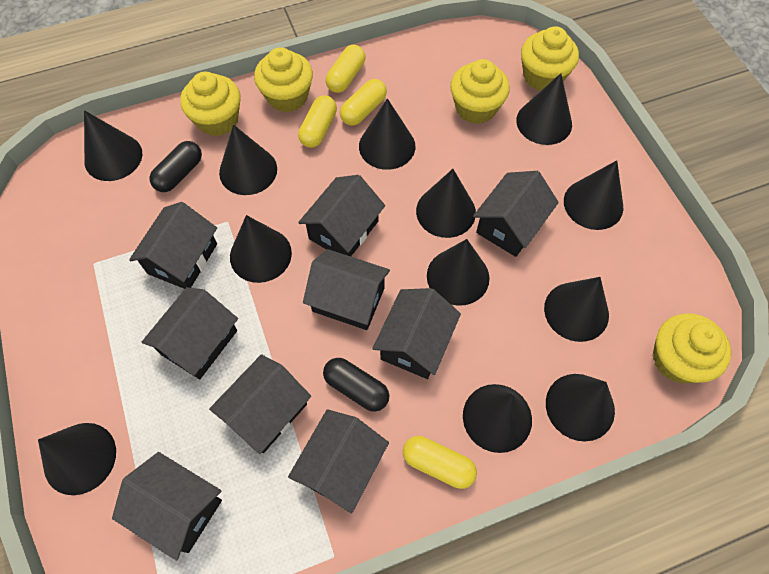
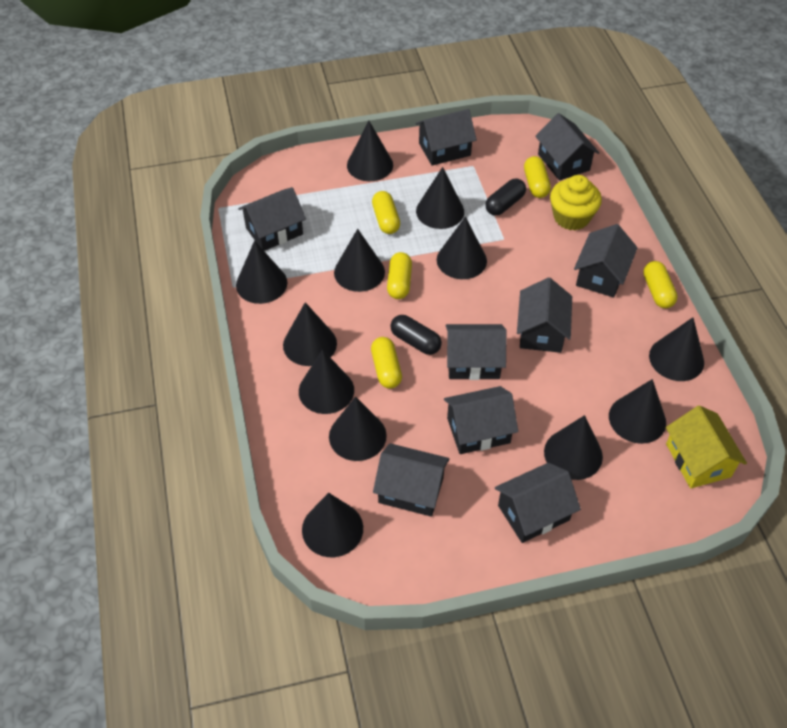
yellow capsule: [298,95,337,148] [326,45,365,93] [340,79,387,126] [403,436,477,489] = 4 -> [371,337,402,389] [372,191,400,234] [387,252,412,299] [524,156,551,198] [643,261,678,308] = 5
yellow cupcake: [180,72,241,136] [254,47,313,112] [450,59,510,124] [521,26,579,91] [653,313,731,383] = 5 -> [550,175,602,230] = 1
yellow house: none = 0 -> [666,405,747,488] = 1

